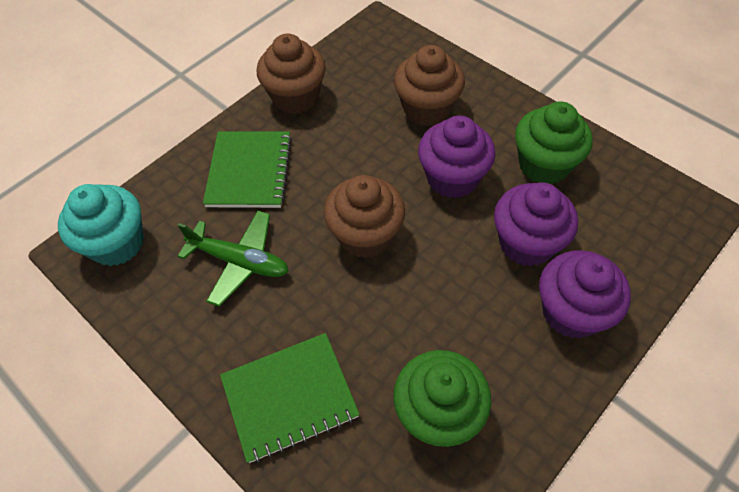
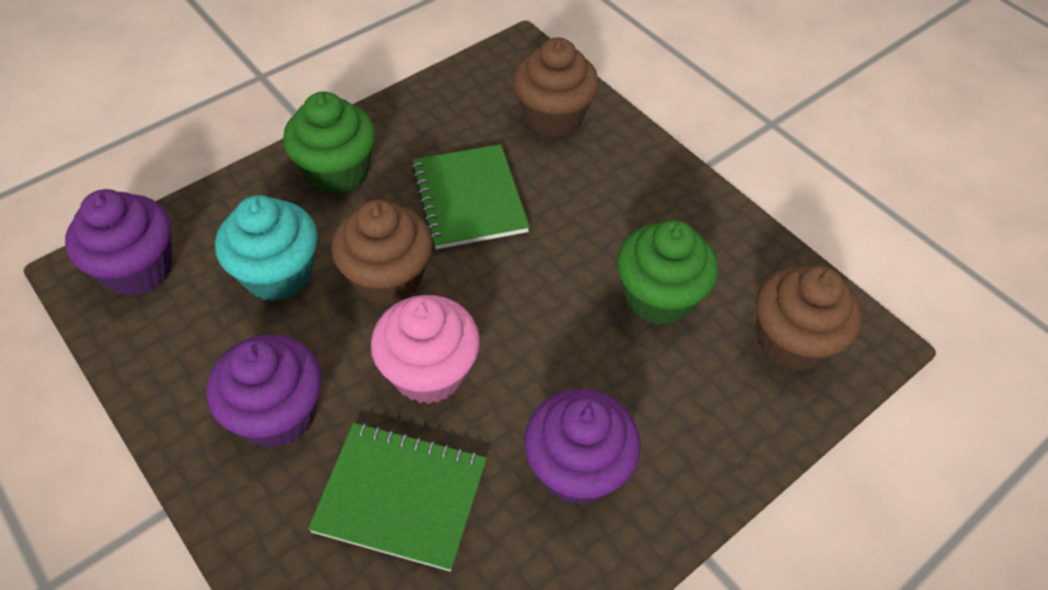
green plane: [177,211,289,307] = 1 -> none = 0
pink cupcake: none = 0 -> [371,295,480,404] = 1

